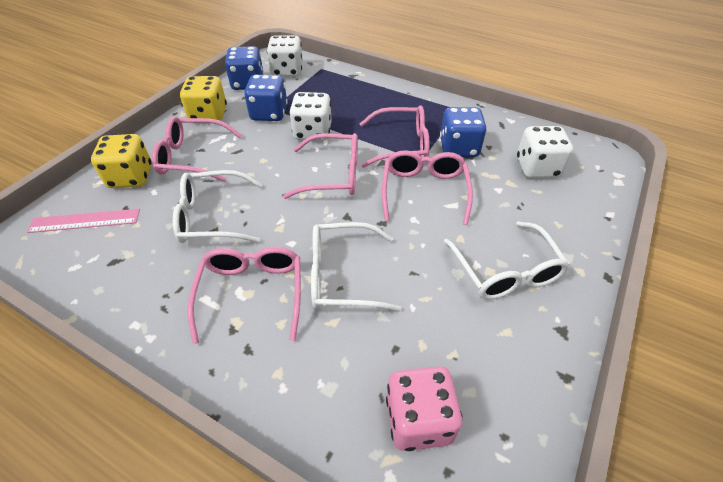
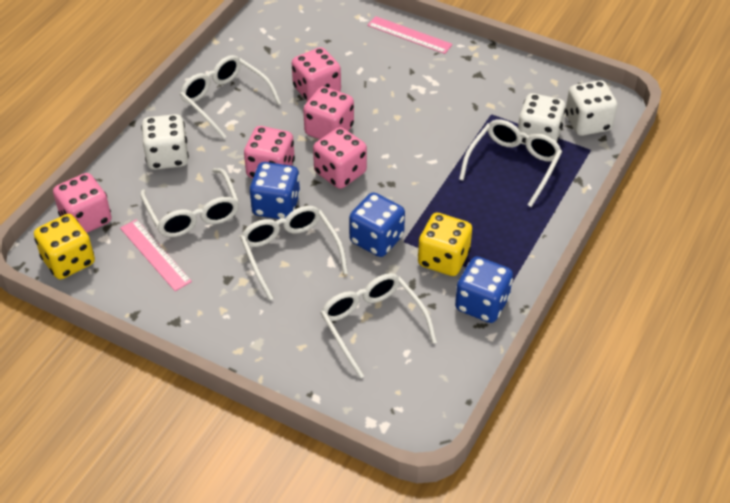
pink dice: [386,366,463,451] = 1 -> [53,173,112,233] [244,126,295,178] [292,47,341,102] [303,86,354,139] [313,127,367,189] = 5
pink glasses: [152,116,242,182] [188,247,301,344] [283,133,358,199] [359,105,430,168] [382,150,473,225] = 5 -> none = 0
pink ruler: [27,209,140,233] = 1 -> [120,219,192,291] [367,16,453,54] = 2
white glasses: [173,170,263,243] [311,222,402,311] [444,222,570,300] = 3 -> [140,168,239,237] [180,55,281,139] [240,206,348,301] [320,273,437,378] [459,119,562,207] = 5

